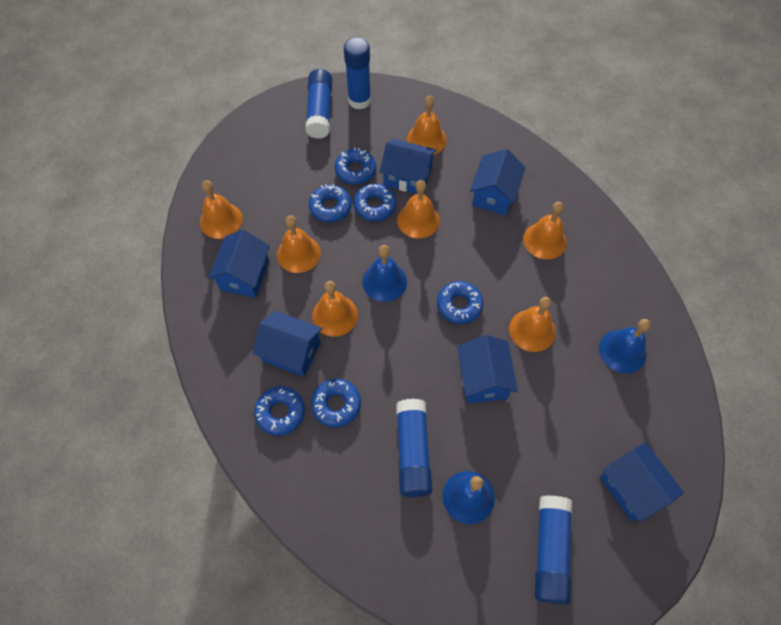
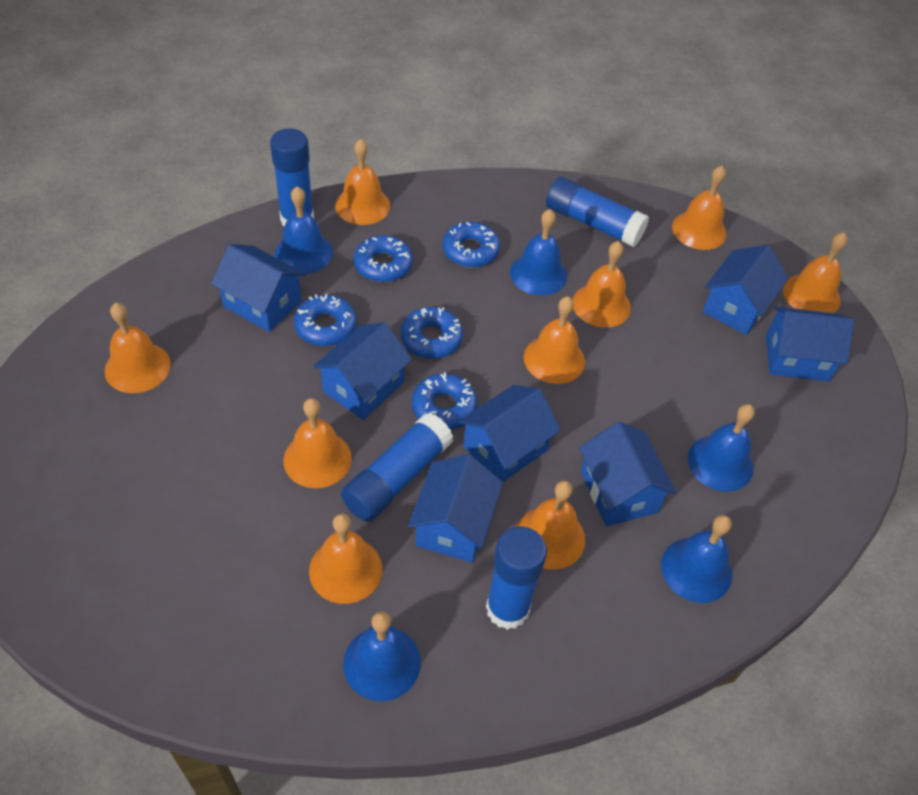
blue bell: [362,245,407,302] [443,471,495,524] [599,319,651,373] = 3 -> [275,186,333,274] [343,611,421,701] [510,209,567,295] [661,515,732,603] [688,404,755,492] = 5
blue donut: [254,386,305,436] [308,184,352,222] [311,379,361,427] [335,148,376,185] [353,184,396,221] [437,281,484,324] = 6 -> [294,294,357,346] [354,235,413,282] [401,307,463,359] [412,372,478,430] [442,222,500,268] = 5
blue house: [208,230,270,298] [252,311,322,377] [380,139,437,194] [457,335,518,403] [470,149,526,216] [600,443,684,522] = 6 -> [211,244,305,332] [313,322,412,420] [408,454,503,563] [458,385,561,482] [579,422,676,526] [702,245,789,335] [766,306,855,381] = 7
orange bell: [200,180,243,239] [277,216,321,273] [312,281,358,337] [397,180,440,238] [407,96,447,155] [509,297,556,352] [523,202,567,260] = 7 -> [105,303,171,393] [283,398,352,488] [309,513,382,604] [335,139,391,225] [517,480,585,570] [524,296,585,384] [573,241,631,328] [672,166,727,250] [783,232,848,313] = 9

